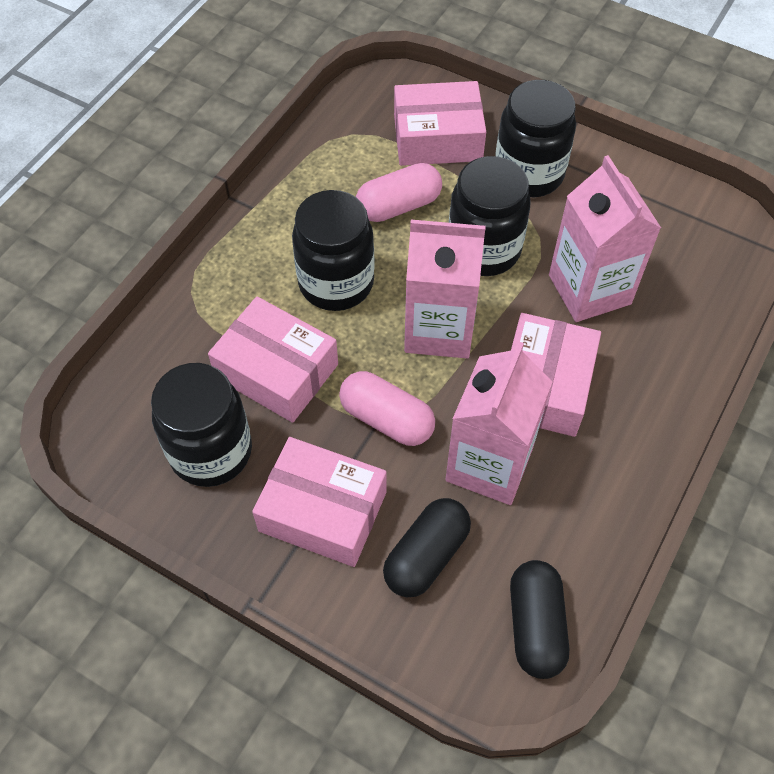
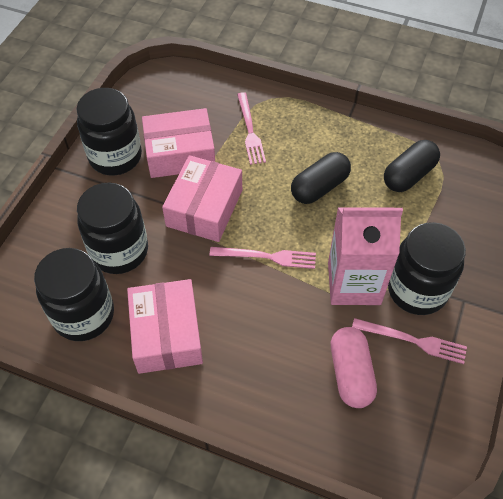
pink box: [208,296,338,423] [252,437,387,567] [394,81,486,166] [511,313,601,437] = 4 -> [127,279,203,374] [142,108,215,178] [162,155,242,242] = 3
pink capsule: [339,371,435,446] [356,163,442,222] = 2 -> [331,327,377,408] = 1
pink carton: [404,220,486,358] [446,342,552,505] [549,155,661,322] = 3 -> [328,207,403,305] = 1
pink fork: none = 0 -> [209,247,316,269] [237,92,266,165] [352,318,467,364] = 3

